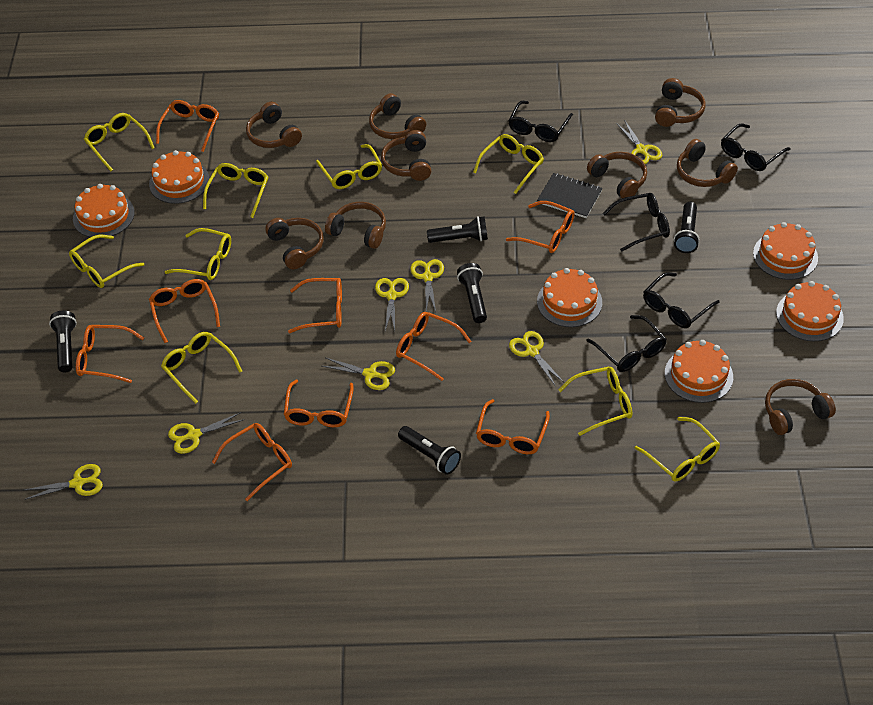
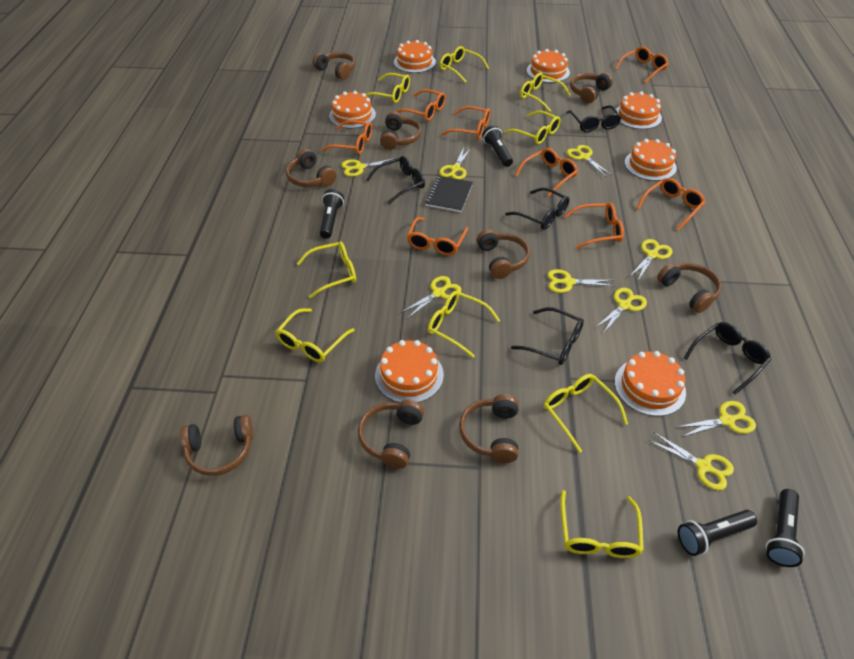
black flashlight: [49,311,77,372] [398,426,461,475] [427,216,488,243] [457,263,487,323] [674,202,700,253] = 5 -> [319,189,344,239] [482,125,513,167] [678,510,757,556] [766,489,805,567] = 4
orange cake: [73,184,135,237] [149,150,210,204] [537,268,602,327] [665,340,733,403] [753,222,818,280] [776,281,844,341] = 6 -> [329,91,376,129] [375,340,444,403] [394,40,436,73] [527,49,570,83] [614,91,662,129] [615,351,686,416] [625,139,677,181] = 7
orange glasses: [76,325,144,383] [149,279,220,343] [156,100,219,152] [212,423,292,501] [284,380,354,427] [288,278,342,333] [396,312,472,381] [476,399,550,454] [506,201,575,253] = 9 -> [321,120,372,154] [395,89,446,121] [407,217,469,256] [441,106,490,139] [515,148,578,196] [564,202,624,249] [615,46,669,83] [637,178,705,230] = 8
yellow scissors: [24,464,103,500] [168,412,245,454] [322,358,395,390] [375,278,409,331] [410,259,444,312] [509,331,564,387] [616,120,662,164] = 7 -> [341,158,398,177] [401,276,461,319] [439,148,471,180] [547,269,614,293] [567,145,612,177] [595,288,647,334] [629,239,672,280] [648,432,734,490] [677,401,756,437] = 9

